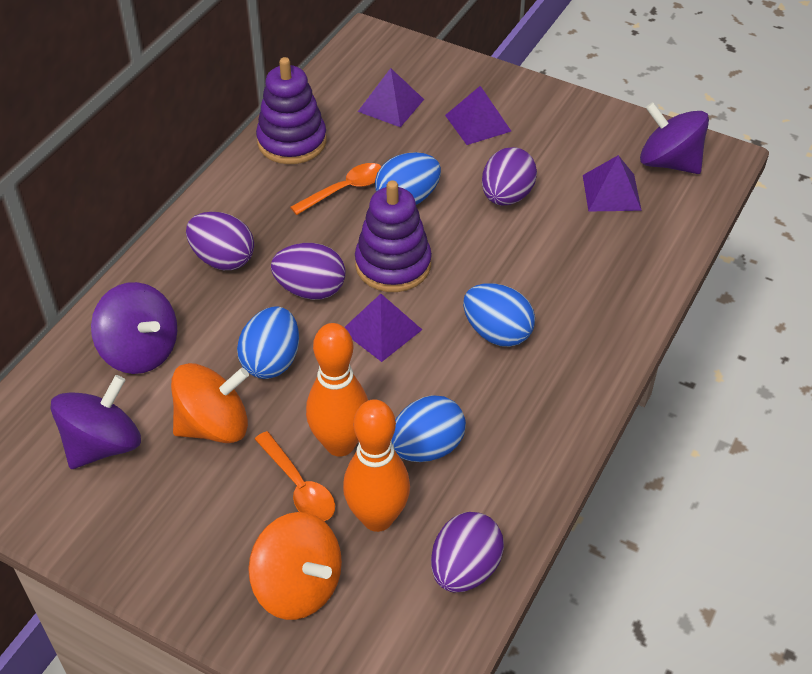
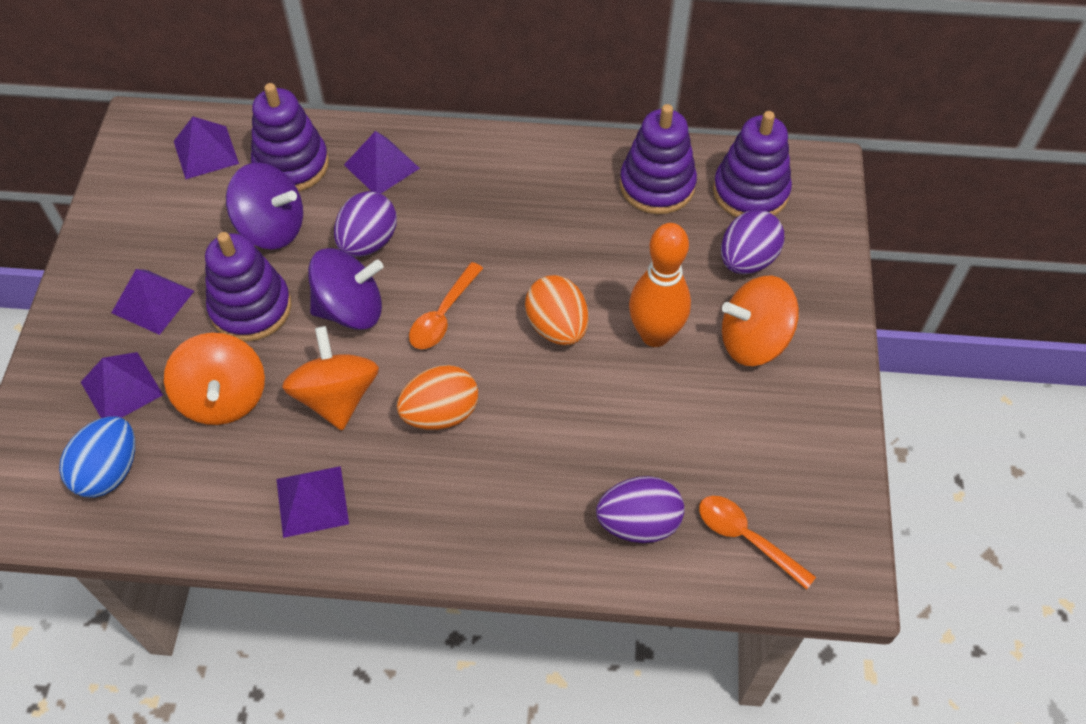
blue egg: [237,306,299,379] [375,152,441,205] [391,395,466,462] [463,283,535,347] = 4 -> [59,416,135,498] = 1
orange bowling pin: [306,323,368,456] [343,399,410,532] = 2 -> [629,223,691,347] = 1
orange egg: none = 0 -> [397,365,478,430] [525,275,589,345] = 2
orange spinning top: [171,363,249,443] [248,512,342,620] = 2 -> [164,333,265,425] [282,326,379,430] [722,276,799,366] = 3
purple egg: [186,212,254,270] [271,243,346,300] [431,512,504,592] [482,147,537,206] = 4 -> [334,191,397,257] [596,476,684,543] [721,210,784,274] = 3
purple pyramid: [344,294,422,362] [358,68,424,127] [445,86,511,145] [583,155,642,211] = 4 -> [81,352,163,418] [111,269,194,335] [174,117,239,179] [276,466,349,538] [344,131,420,194] = 5
purple spinning top: [51,375,141,469] [91,282,177,374] [640,102,709,174] = 3 -> [226,163,303,250] [308,248,383,330] = 2
purple stacking toy: [256,57,327,164] [355,180,432,292] = 2 -> [205,232,292,342] [251,83,329,192] [620,104,697,214] [713,111,792,217] = 4

